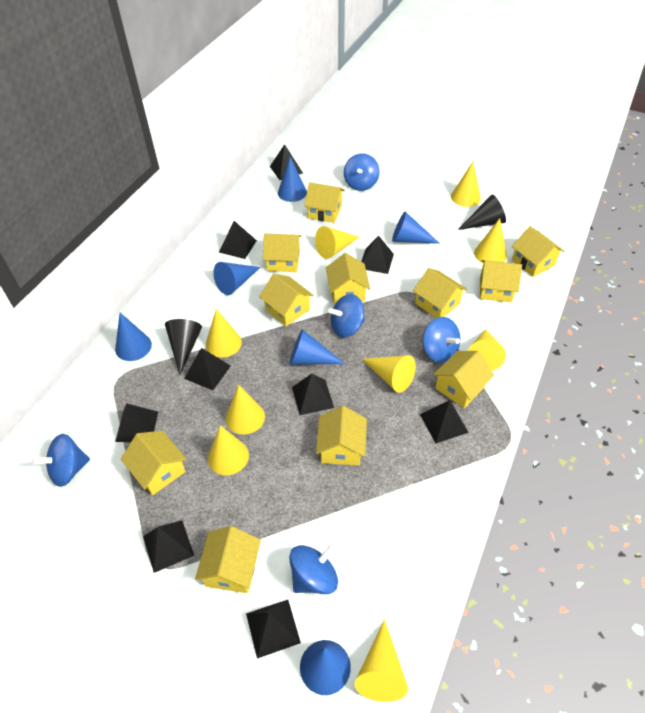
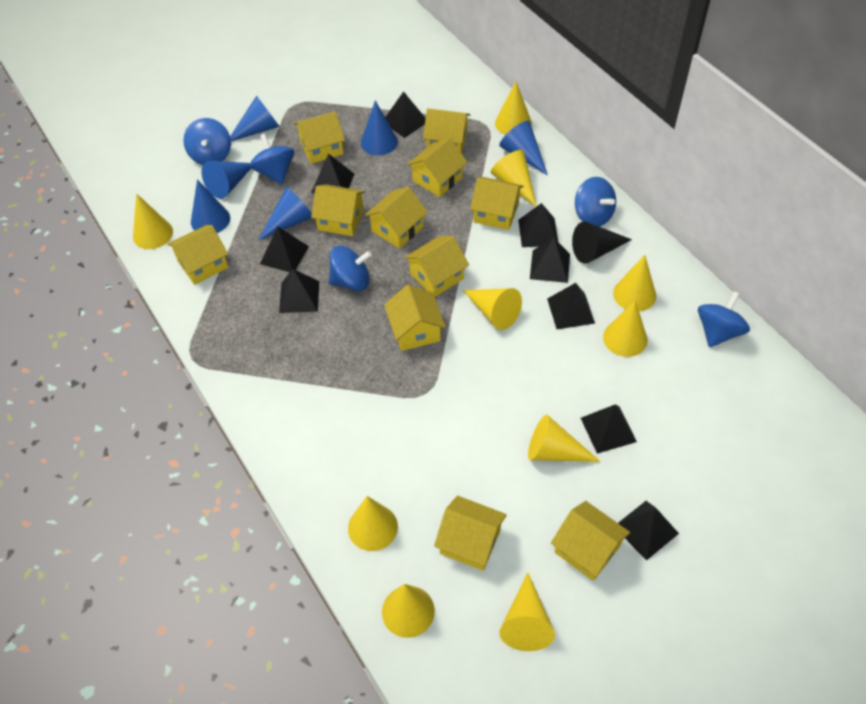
black cone: [165,319,202,375] [458,195,506,230] = 2 -> [572,222,632,264] = 1
yellow cone: [206,309,242,357] [208,426,249,475] [226,385,265,435] [315,226,359,259] [355,619,408,702] [362,355,416,393] [451,162,481,207] [468,329,506,371] [474,218,507,263] = 9 -> [133,194,173,249] [348,496,398,551] [382,584,435,638] [463,288,522,330] [491,150,537,207] [495,82,532,135] [499,573,555,651] [528,415,601,462] [603,300,648,357] [613,255,656,311] = 10

